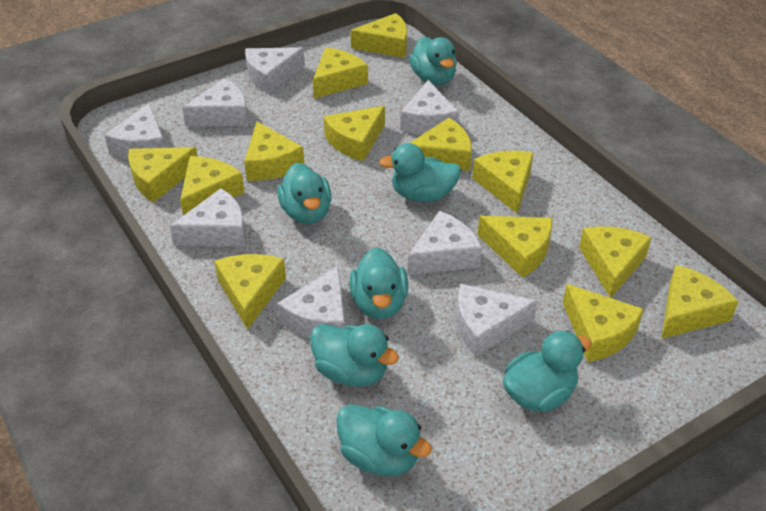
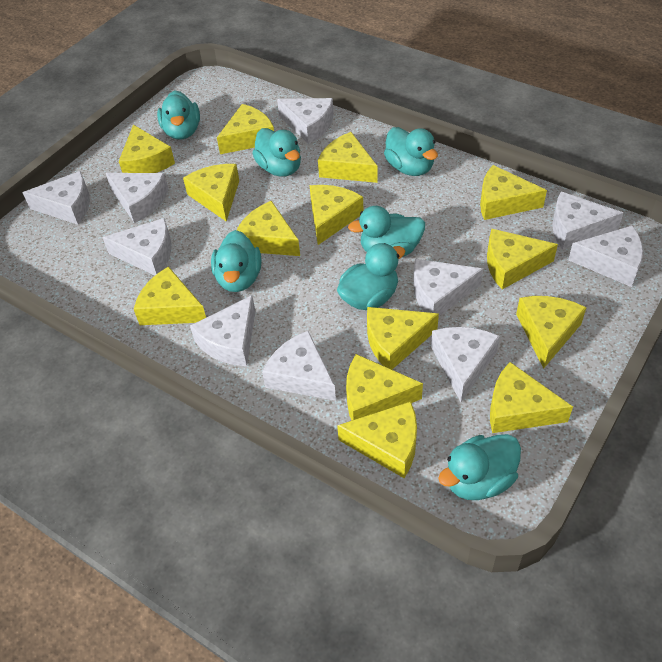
white cheese: [104,103,165,159] [169,188,246,247] [182,78,248,127] [245,47,305,93] [277,266,345,338] [400,80,459,135] [407,211,482,275] [457,284,538,356] = 8 -> [22,171,90,225] [102,218,171,275] [106,173,169,223] [190,295,256,366] [262,331,336,401] [277,98,334,144] [413,259,483,316] [431,327,500,402] [552,192,623,250] [568,226,643,287] = 10
yellow cheese: [128,147,198,202] [180,156,245,216] [214,254,286,330] [244,122,304,181] [313,47,368,99] [324,106,385,162] [351,13,407,58] [410,118,472,171] [472,151,534,214] [477,216,552,278] [563,284,644,362] [579,226,652,298] [661,265,739,339] = 13 -> [119,125,175,173] [134,266,206,325] [183,164,239,222] [217,104,274,154] [237,201,300,256] [310,185,363,245] [318,132,378,183] [337,401,417,478] [346,354,423,421] [367,307,439,369] [480,165,547,220] [487,229,558,289] [490,362,573,433] [516,296,587,369] = 14

